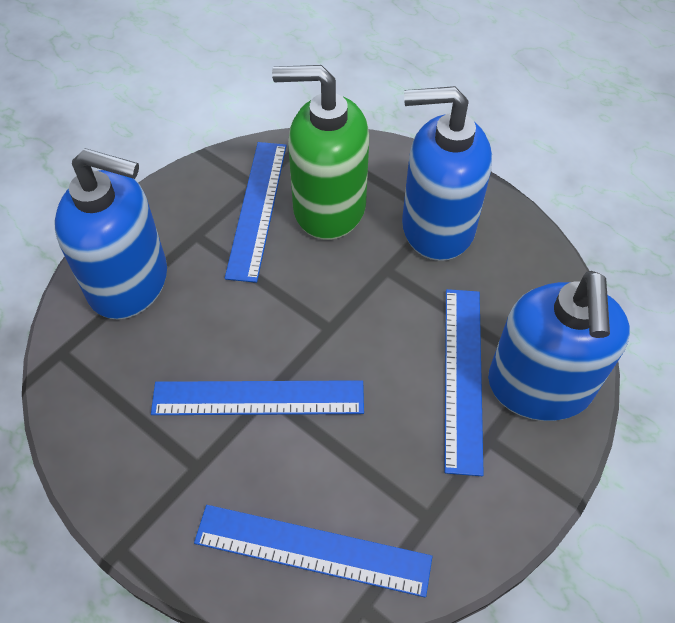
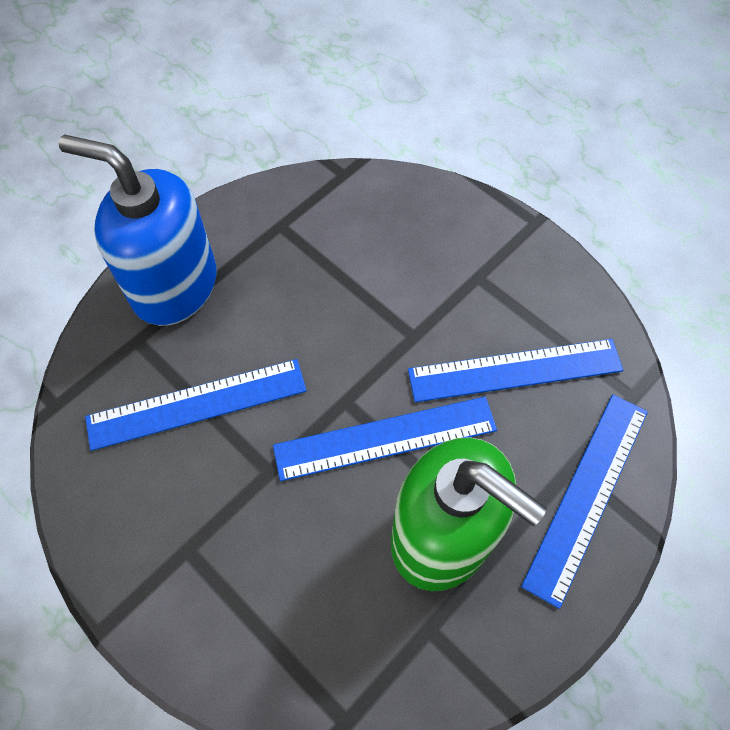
blue soap dispenser: [54,148,167,320] [402,86,492,261] [488,271,630,421] = 3 -> [59,134,217,326] = 1

